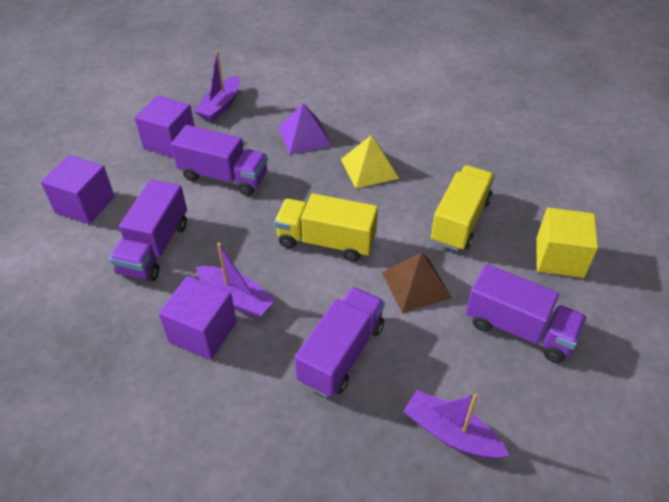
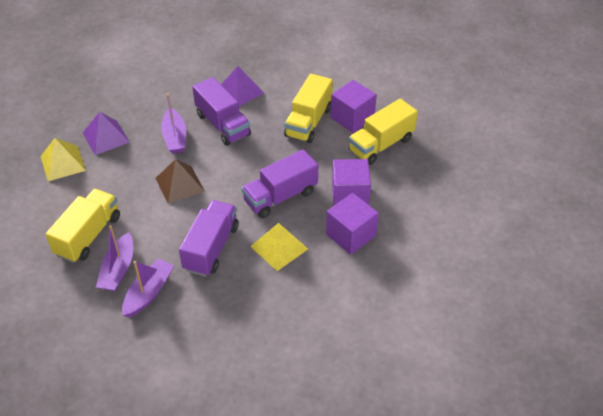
purple pyramid: [279,103,332,154] = 1 -> [83,112,130,155] [221,66,264,106] = 2
purple truck: [109,179,187,282] [171,125,268,196] [295,287,385,398] [466,264,587,363] = 4 -> [179,200,239,277] [192,77,251,146] [242,149,318,218] = 3
yellow cube: [536,208,598,278] = 1 -> none = 0
yellow pyramid: [341,135,399,189] = 1 -> [41,138,86,181] [250,223,308,271] = 2
yellow truck: [274,193,378,262] [431,165,495,251] = 2 -> [45,189,120,263] [284,74,333,143] [349,99,418,165] = 3

